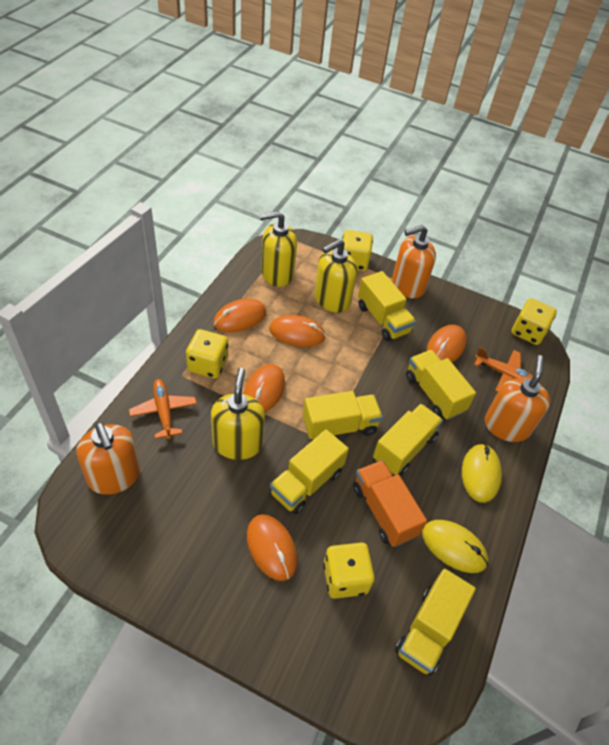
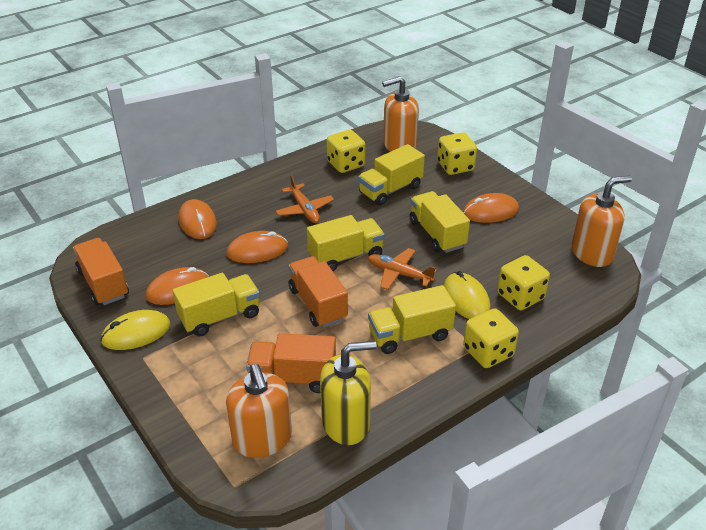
orange mouse: [213,299,266,332] [244,364,285,412] [247,514,297,581] [269,315,326,347] [426,324,467,362] = 5 -> [146,267,209,305] [179,199,217,239] [226,231,288,263] [463,193,519,223] = 4
orange truck: [353,460,427,547] = 1 -> [73,238,129,305] [246,333,336,393] [288,256,348,327] = 3
yellow soap dispenser: [211,368,265,460] [260,211,297,287] [314,239,357,313] = 3 -> [320,341,377,445] = 1
yellow truck: [270,429,349,514] [303,391,383,439] [358,271,416,341] [373,404,443,475] [395,569,476,676] [406,350,476,420] = 6 -> [173,273,260,337] [307,215,385,271] [358,144,425,206] [368,285,456,354] [409,191,470,253] = 5

